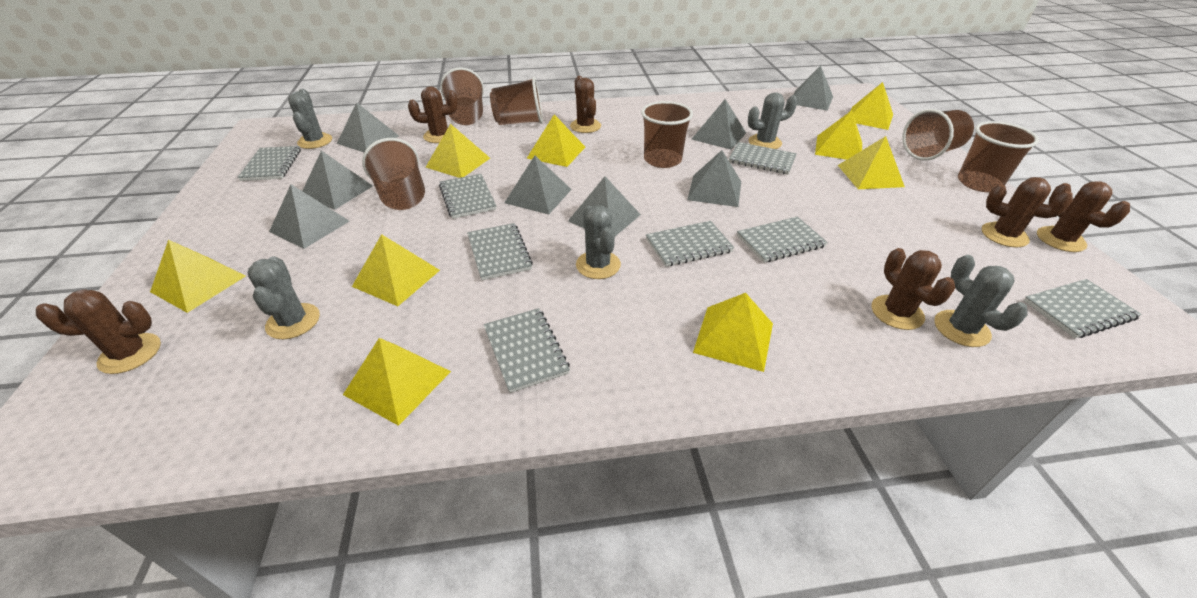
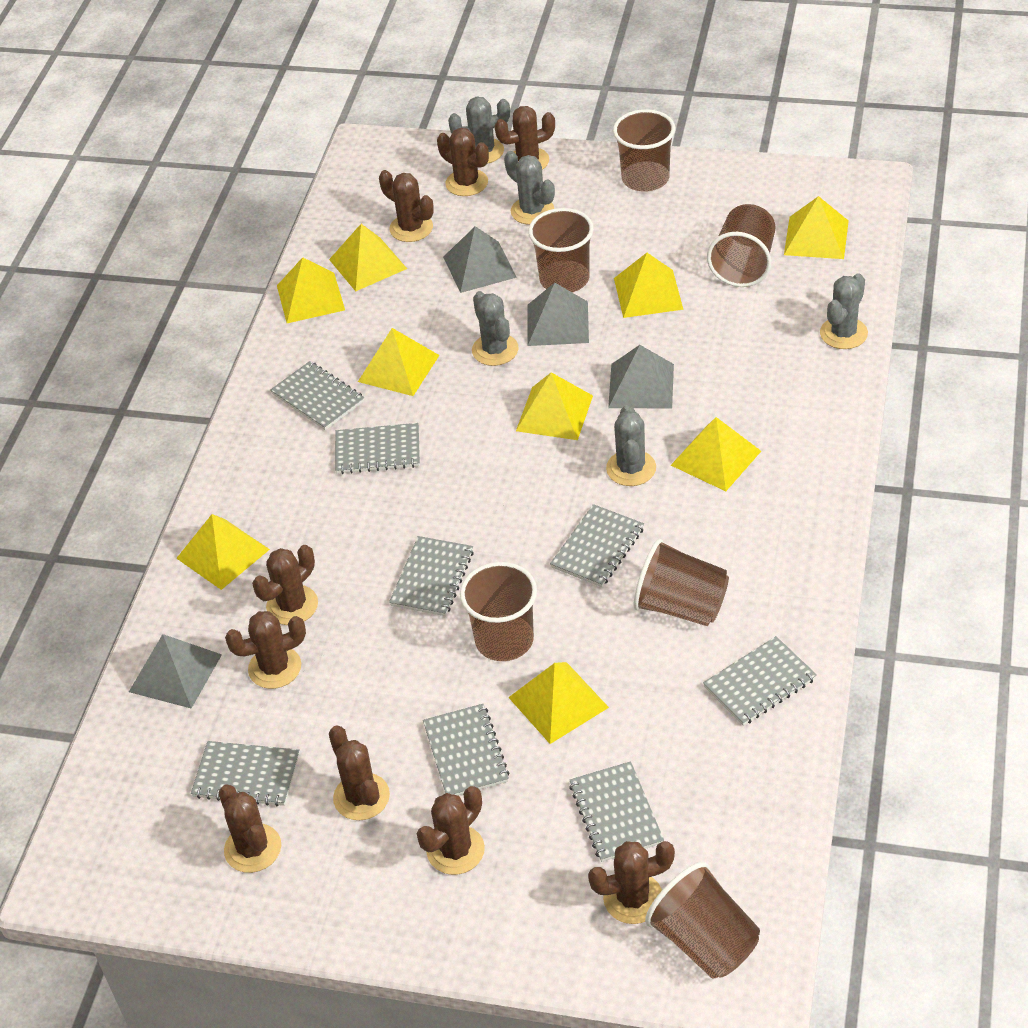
brown cactus: [36,289,161,374] [408,86,458,143] [570,76,601,133] [872,248,955,330] [982,177,1073,248] [1037,181,1130,252] = 6 -> [219,785,281,873] [225,611,306,689] [252,545,318,625] [329,726,390,820] [379,170,434,242] [417,786,485,875] [437,128,489,196] [495,106,555,170] [588,841,675,924] = 9
grey pyramid: [269,184,349,249] [302,151,373,210] [337,102,399,152] [504,156,572,214] [568,177,641,236] [687,150,741,207] [692,99,746,150] [793,66,833,111] = 8 -> [129,634,222,709] [443,226,517,293] [528,283,589,346] [608,345,674,408] = 4

